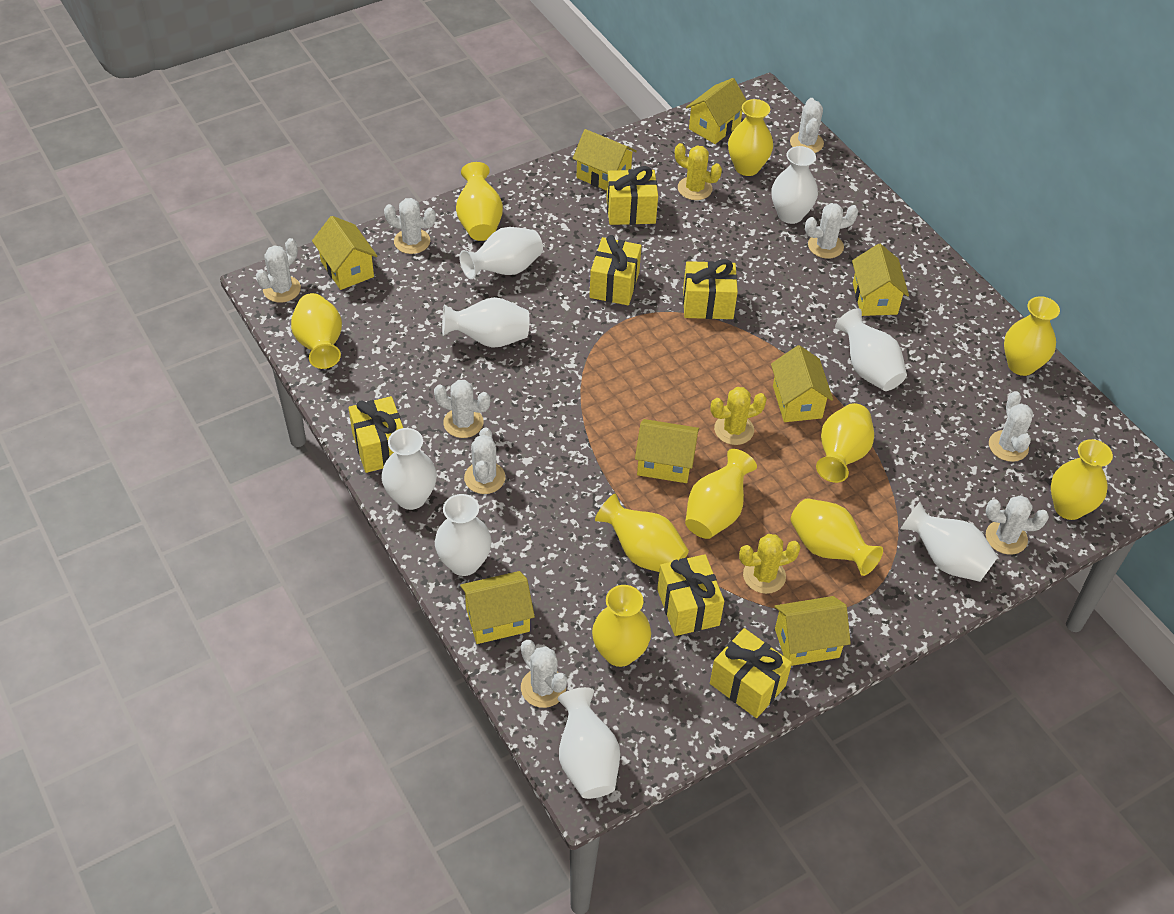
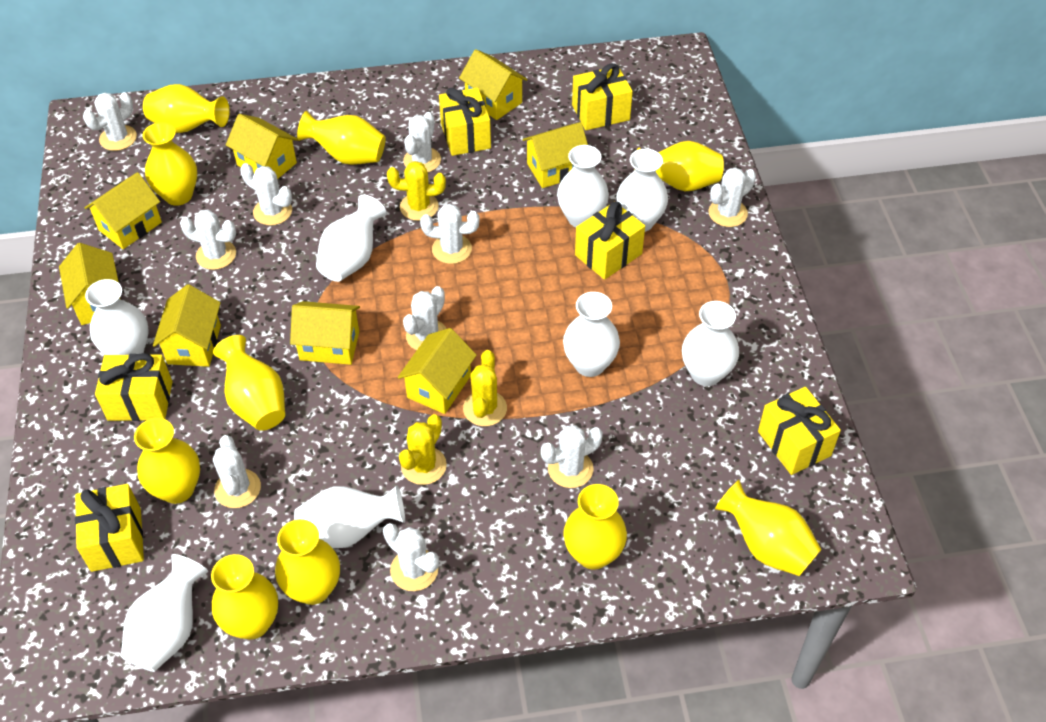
white cactus: [256,238,301,303] [384,198,436,254] [434,380,490,438] [464,427,505,494] [521,640,567,708] [790,98,824,153] [805,203,858,259] [986,495,1049,555] [989,391,1033,462] = 9 -> [83,92,137,151] [180,210,236,270] [213,435,261,508] [240,163,292,226] [383,523,439,591] [403,112,441,172] [403,286,447,350] [420,204,480,264] [541,425,603,488] [708,167,756,227] = 10

